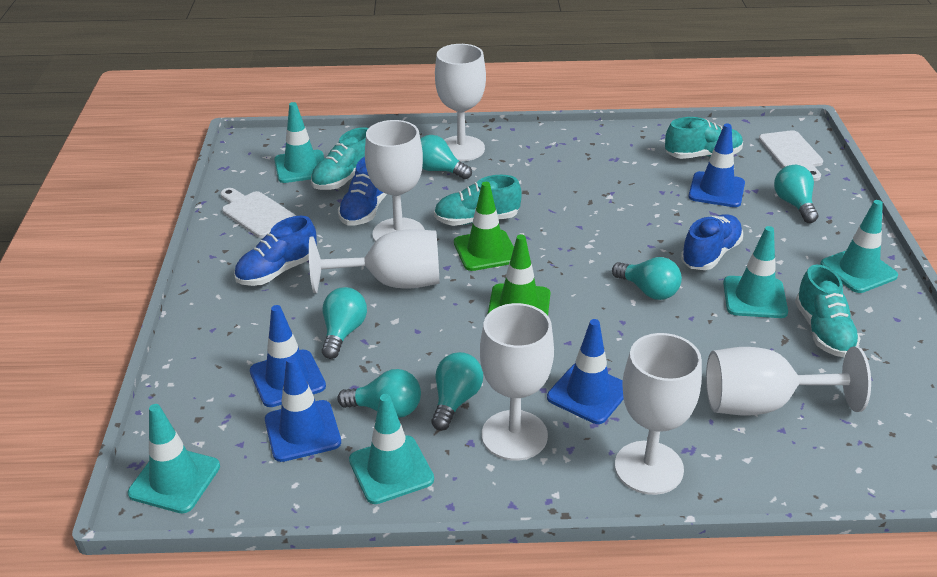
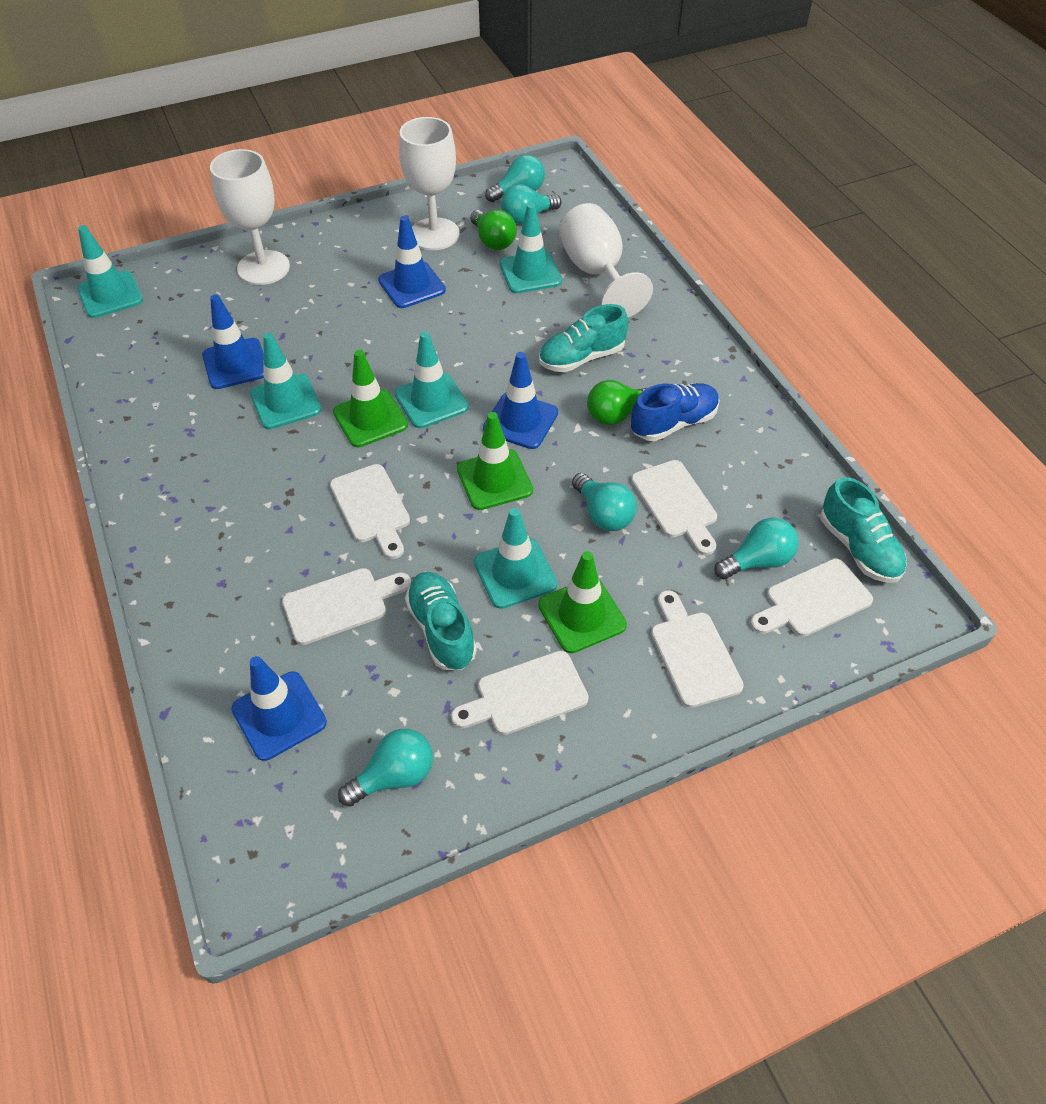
blue shoe: [234,216,317,286] [338,156,387,226] [681,214,743,270] = 3 -> [631,383,719,441] = 1
green light bulb: none = 0 -> [470,210,517,250] [587,380,647,425] = 2
green traffic cone: [454,182,514,271] [487,234,550,315] = 2 -> [333,350,408,447] [457,412,533,510] [538,551,627,653] = 3
turquoise light bulb: [322,287,367,359] [337,369,421,418] [420,135,472,179] [431,352,483,431] [612,257,682,300] [774,165,818,223] = 6 -> [338,729,433,807] [485,155,545,202] [501,184,562,224] [572,473,637,531] [714,518,799,579] = 5
turquoise shoe: [311,127,369,190] [434,175,521,226] [665,117,743,159] [795,265,861,357] = 4 -> [405,572,477,670] [539,304,628,372] [821,477,907,583] = 3
white cutting board: [221,188,296,238] [759,130,823,181] = 2 -> [282,568,411,645] [330,464,410,559] [451,651,589,735] [631,460,717,555] [651,590,744,708] [750,559,873,637] = 6
white goblet: [309,229,440,293] [365,120,425,242] [435,44,486,161] [480,303,554,461] [615,333,702,495] [706,346,871,416] = 6 -> [210,149,290,285] [399,117,459,250] [559,203,653,317] = 3

